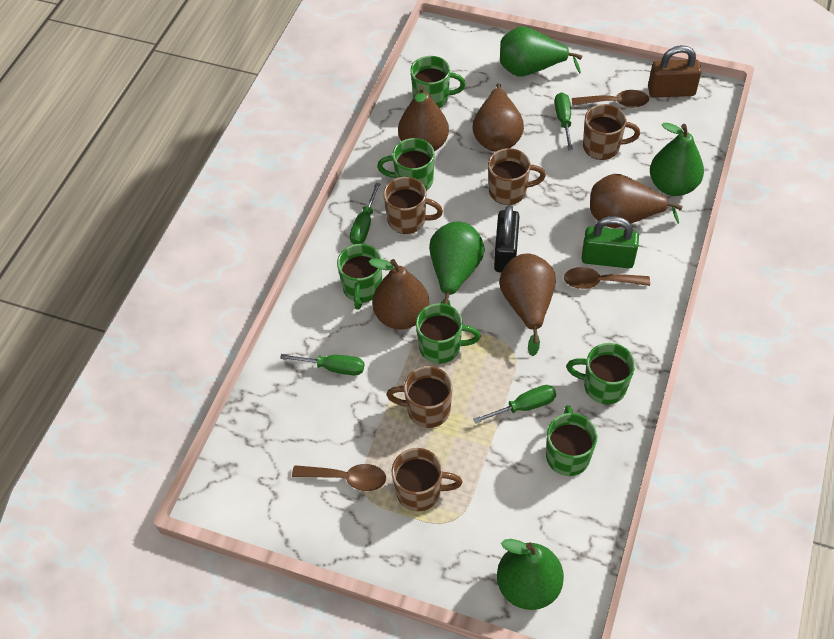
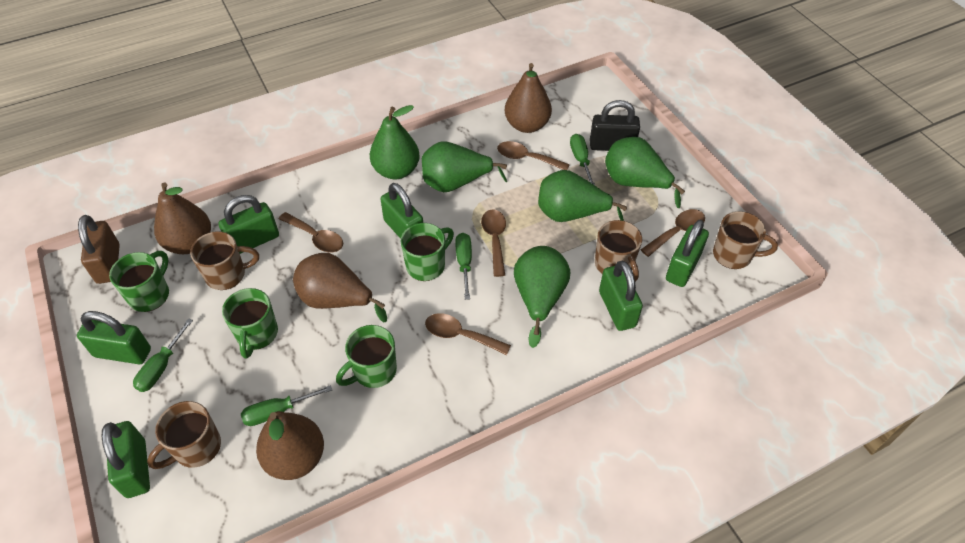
brown mug: [383,177,443,234] [386,366,452,428] [392,448,463,512] [488,148,546,205] [583,104,640,160] = 5 -> [147,401,221,469] [190,231,259,290] [595,220,642,282] [713,211,778,269] = 4
brown pear: [369,258,429,330] [398,85,449,151] [473,83,524,152] [499,254,556,356] [590,174,683,228] = 5 -> [154,182,211,254] [256,411,324,480] [293,253,387,323] [505,63,552,133] = 4
brown spoon: [292,464,386,491] [564,267,650,289] [572,90,649,108] = 3 -> [279,212,343,252] [425,313,511,355] [481,209,506,277] [497,141,570,170] [641,209,705,257] = 5
green mug: [337,244,382,310] [377,138,435,191] [410,56,466,108] [416,303,481,364] [546,405,597,476] [566,343,635,404] = 6 -> [109,251,169,312] [222,288,278,358] [336,325,397,388] [401,223,454,281] = 4
green padlock: [582,216,639,268] = 1 -> [77,311,151,364] [102,421,150,498] [219,195,279,254] [380,183,423,239] [599,260,643,331] [666,220,709,287] = 6
green pear: [429,221,485,306] [497,539,564,610] [500,26,582,77] [650,123,704,196] = 4 -> [370,105,420,179] [422,141,507,192] [514,246,570,348] [538,170,627,222] [605,137,685,208] = 5

